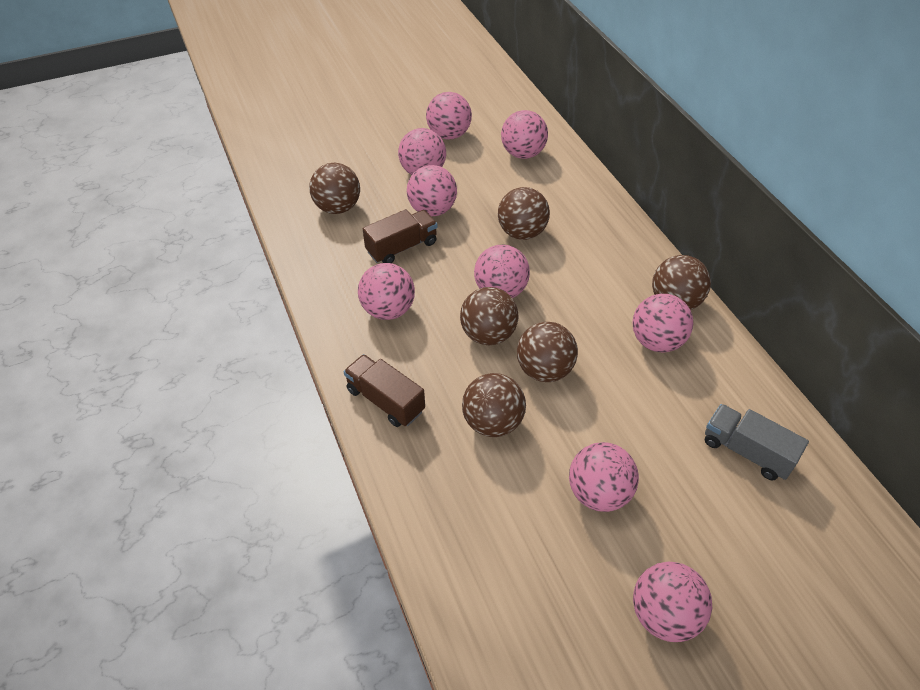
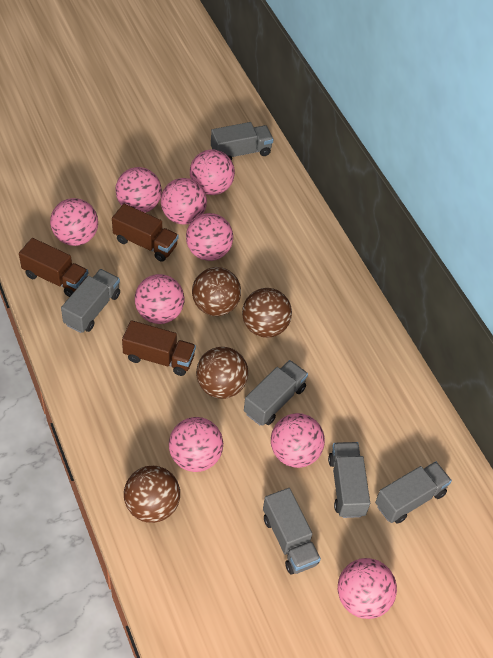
brown ball: [309,163,360,214] [460,287,519,345] [462,373,526,437] [498,187,550,240] [517,322,578,382] [652,255,711,310] = 6 -> [124,466,180,523] [192,267,241,316] [196,347,248,399] [242,288,292,338] = 4
brown truck: [344,354,425,427] [363,209,438,263] = 2 -> [19,238,88,297] [112,204,179,262] [122,320,196,376] = 3
grey truck: [705,404,809,480] = 1 -> [61,269,120,333] [211,122,273,161] [244,360,308,426] [263,488,321,575] [328,442,370,518] [375,461,452,524] = 6

